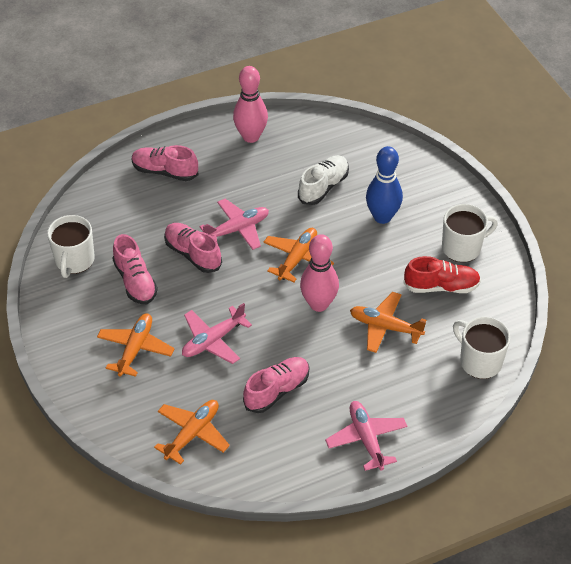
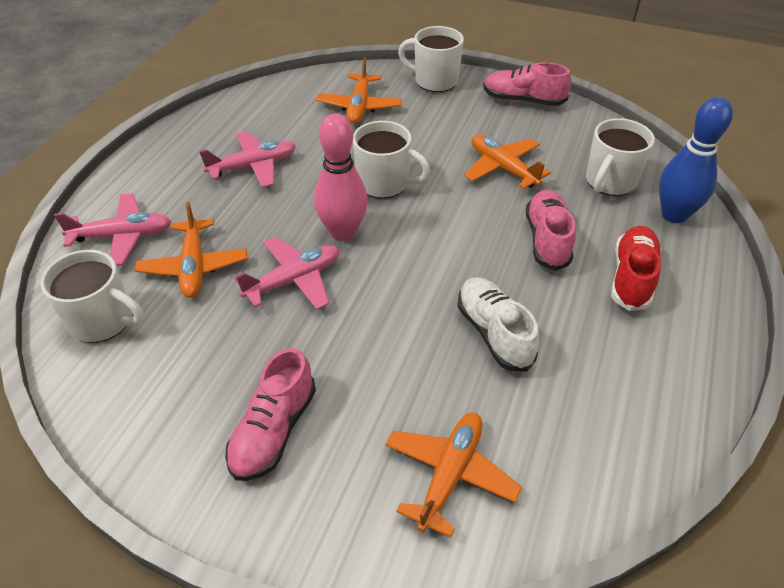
pink bowling pin: [233,66,268,143] [300,234,339,312] = 2 -> [314,114,368,241] = 1
pink shoe: [113,234,158,304] [132,145,199,181] [164,223,222,273] [243,357,309,413] = 4 -> [225,348,316,481] [483,62,571,106] [526,189,576,271] = 3
white mug: [47,215,95,278] [442,204,498,262] [453,317,510,379] = 3 -> [40,250,144,343] [353,121,430,198] [398,26,464,92] [586,118,655,196] = 4

